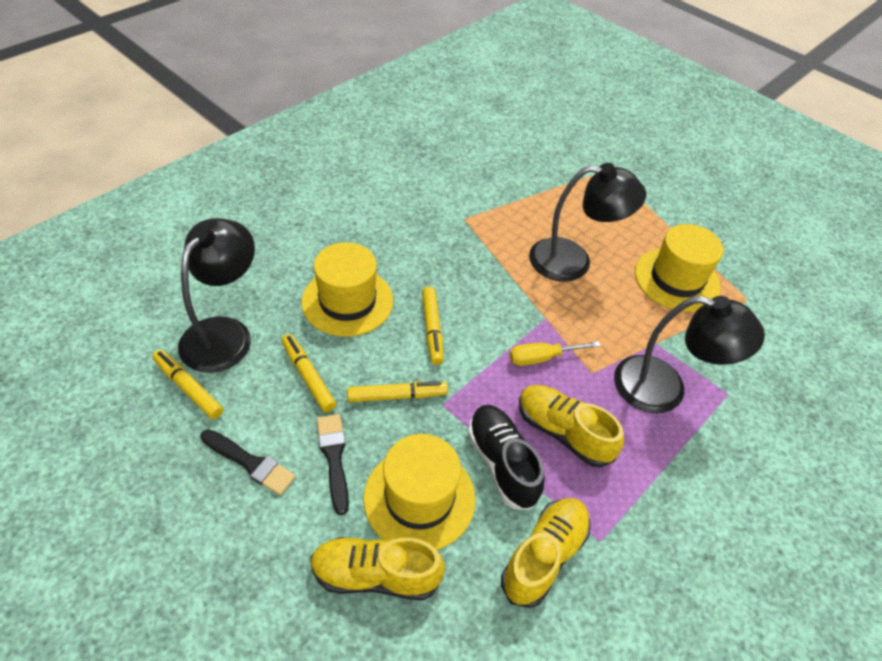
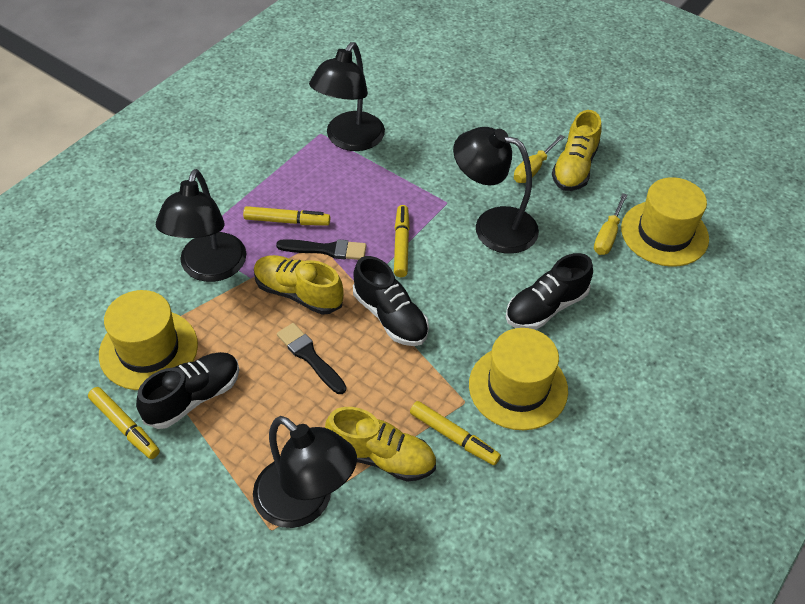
black lamp: [178,218,255,373] [529,163,646,281] [614,296,765,413] = 3 -> [156,169,247,282] [253,416,357,528] [309,42,385,151] [453,127,539,254] = 4
black shoe: [468,405,545,510] = 1 -> [136,352,239,429] [353,256,429,346] [506,253,593,330] = 3
yellow screwdriver: [510,341,601,366] = 1 -> [514,135,564,183] [594,193,628,255] = 2

